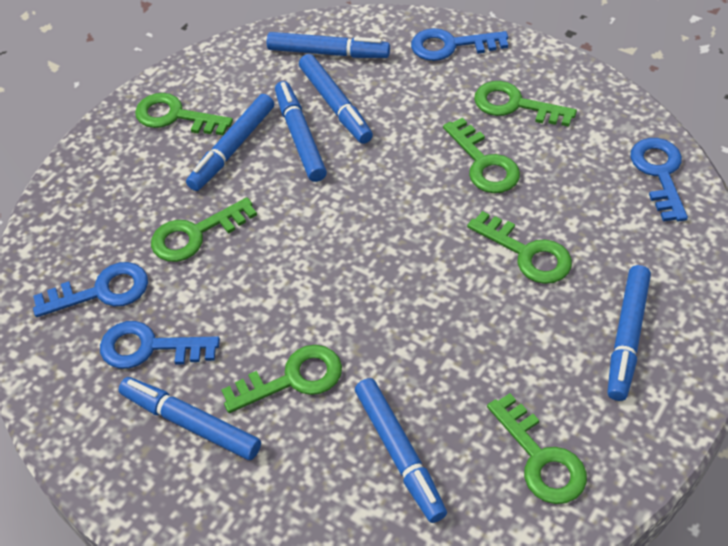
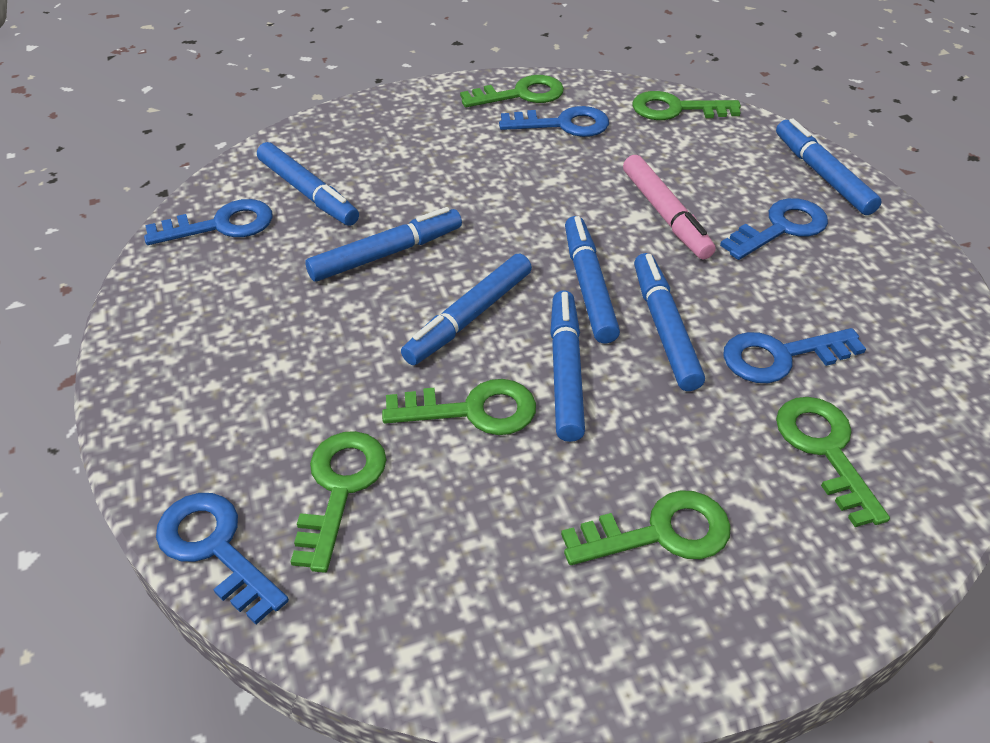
blue key: [33,262,148,317] [100,321,220,369] [411,28,508,61] [630,138,688,221] = 4 -> [144,199,273,245] [156,493,289,624] [499,106,609,137] [720,198,828,260] [723,328,866,383] = 5
green key: [135,93,233,135] [151,197,257,262] [221,345,342,413] [443,118,520,193] [467,211,572,284] [474,81,577,127] [487,393,587,504] = 7 -> [290,431,386,573] [382,379,536,435] [460,75,564,107] [561,490,731,565] [632,91,741,120] [776,397,890,527] = 6
pink marker: none = 0 -> [623,155,716,259] = 1

